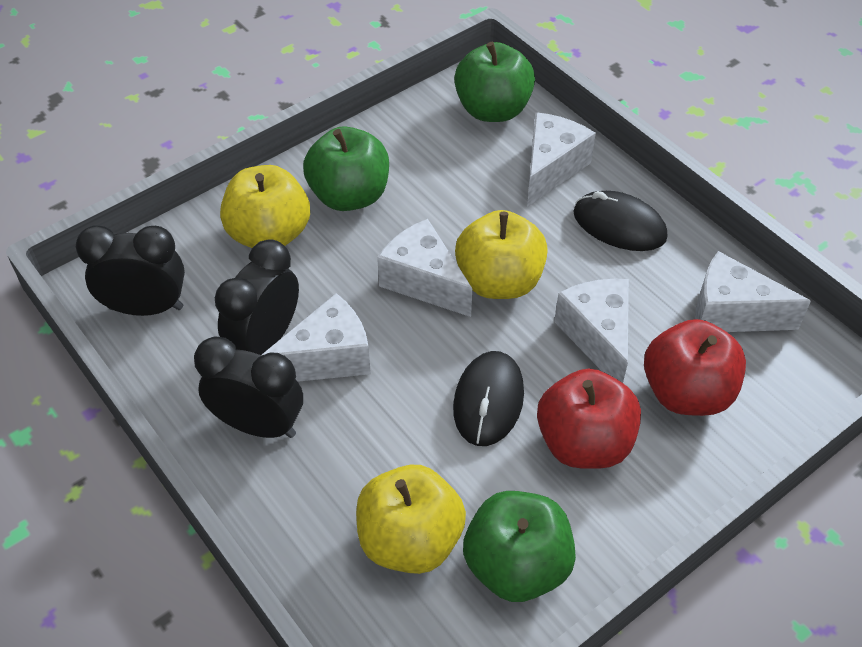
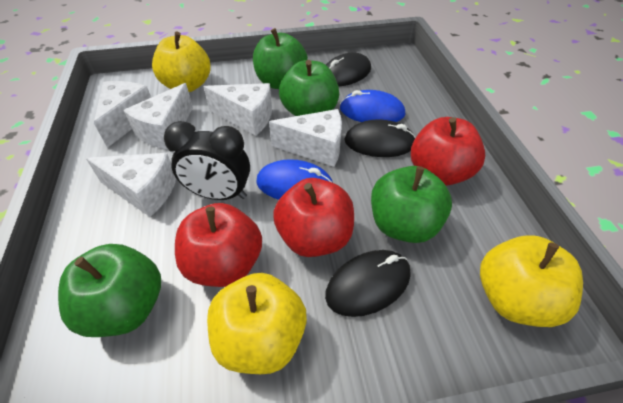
black clock: [76,225,185,316] [194,336,303,438] [215,239,299,355] = 3 -> [164,121,250,200] = 1
black mouse: [453,351,524,446] [573,191,668,251] = 2 -> [325,250,411,317] [326,53,371,86] [344,120,416,157] = 3
blue mouse: none = 0 -> [256,159,333,200] [340,90,405,122] = 2
green apple: [303,126,389,211] [454,42,535,122] [463,491,576,602] = 3 -> [58,244,161,337] [253,28,308,89] [279,60,339,116] [371,166,452,243] = 4
red apple: [537,369,641,469] [644,319,746,416] = 2 -> [175,203,262,287] [273,178,354,257] [411,117,485,186] = 3

